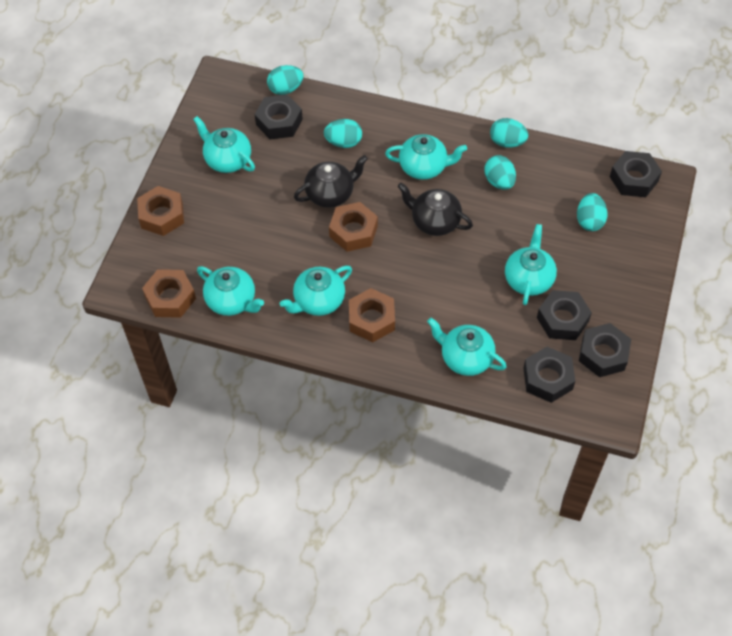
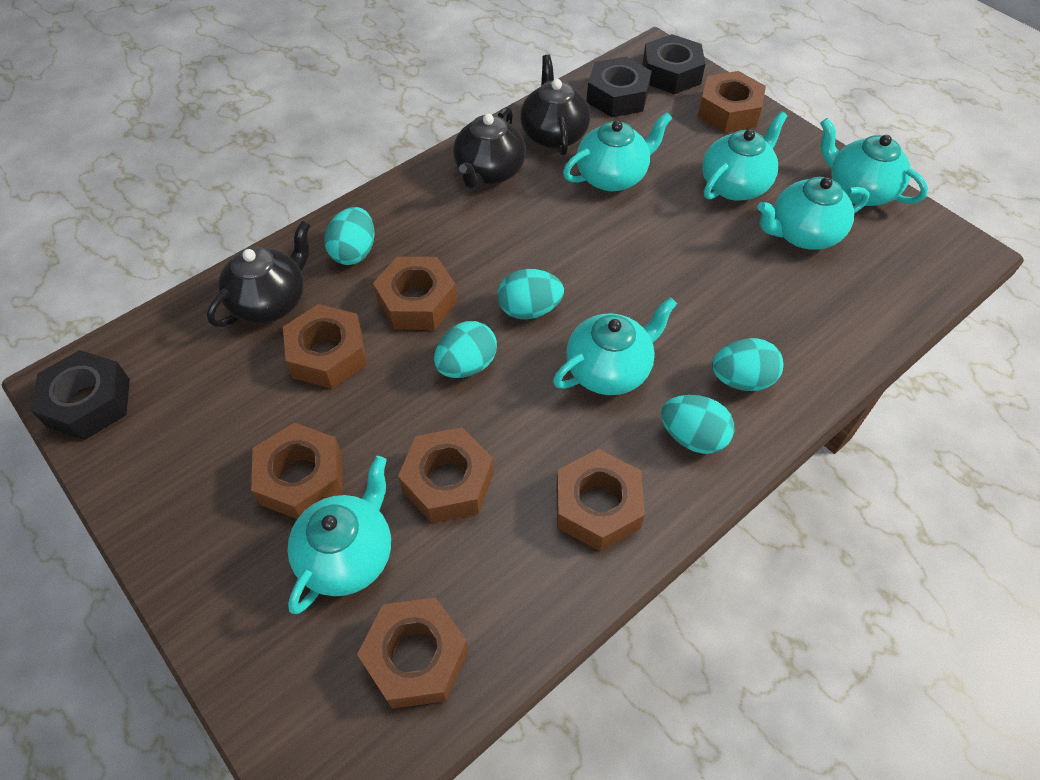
black nut: [255,94,303,139] [523,347,575,403] [537,290,592,340] [579,323,631,377] [610,151,662,197] = 5 -> [31,350,130,440] [587,57,652,117] [642,34,705,94] = 3
black teapot: [294,155,368,208] [398,183,473,236] = 2 -> [207,220,311,327] [453,107,526,189] [520,55,591,156] = 3
brown nut: [137,186,184,236] [142,269,196,318] [329,202,378,252] [349,288,395,342] = 4 -> [251,423,343,519] [283,304,367,389] [357,598,469,709] [373,257,457,330] [398,427,494,523] [557,449,645,551] [698,71,766,133] = 7

